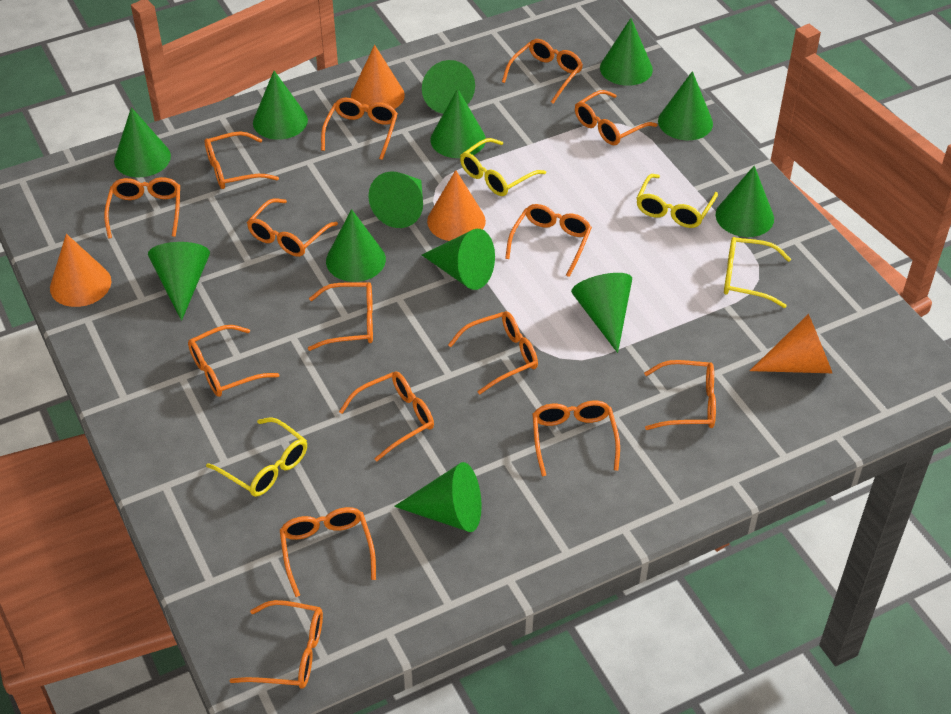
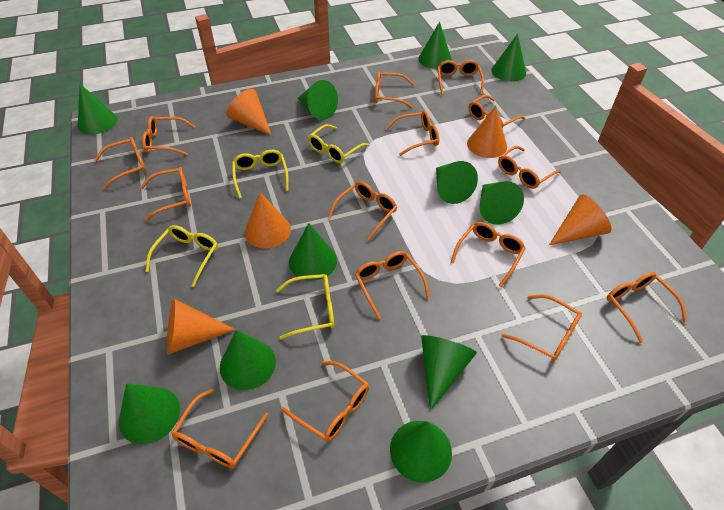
green cone: [114,107,171,177] [148,242,210,321] [253,71,308,140] [326,209,386,282] [368,172,423,228] [394,462,482,532] [422,60,475,114] [422,229,495,290] [430,89,486,158] [571,273,632,353] [600,18,653,86] [658,71,713,140] [716,166,774,237] = 13 -> [78,84,118,135] [119,383,180,444] [220,330,276,390] [289,223,337,281] [298,80,338,120] [390,421,452,483] [418,22,452,69] [421,335,477,411] [436,161,478,204] [480,181,524,225] [491,34,526,82] = 11
orange cone: [50,234,111,307] [351,45,405,112] [427,170,486,241] [750,314,832,373] = 4 -> [167,299,236,355] [226,89,272,136] [245,192,291,249] [467,106,507,158] [549,195,611,245] = 5

